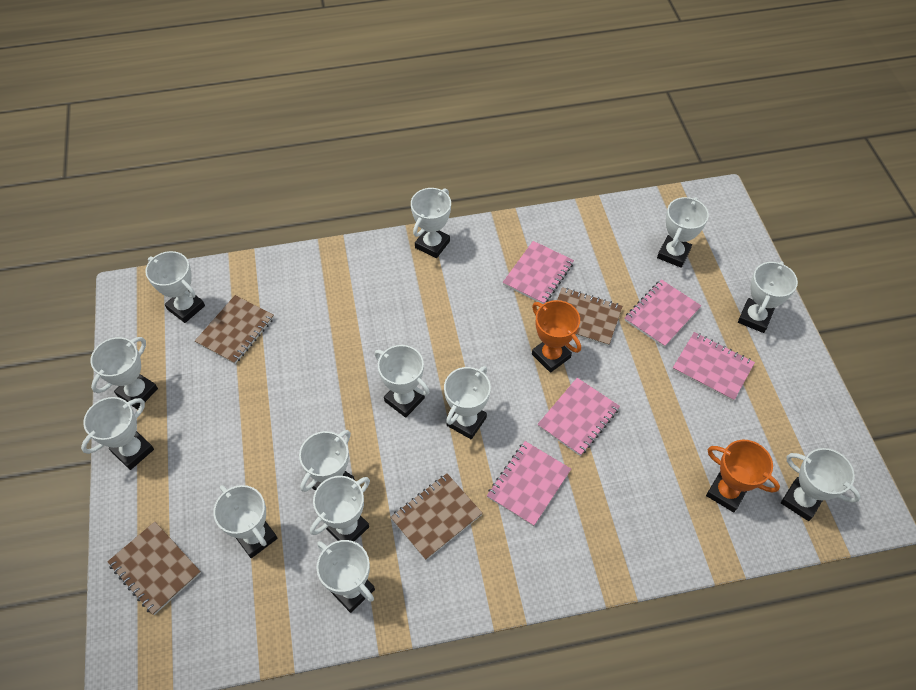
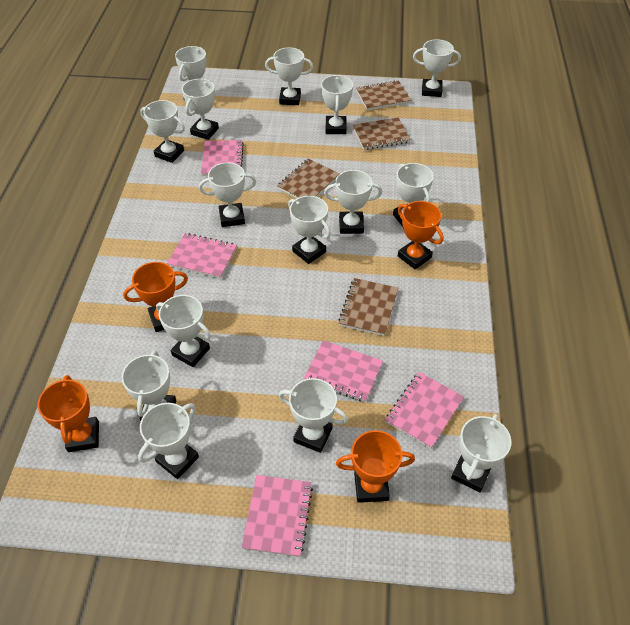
orange trophy: [532,300,581,373] [706,440,780,512] = 2 -> [38,375,99,452] [123,262,188,332] [336,430,415,503] [398,201,444,269] = 4
white trophy: [81,397,154,470] [90,337,158,410] [145,251,205,323] [213,485,278,558] [299,430,355,492] [310,476,370,542] [316,540,375,613] [375,345,429,418] [411,188,451,258] [444,366,491,439] [657,197,709,268] [738,261,798,333] [781,448,861,521] = 13 -> [122,351,176,421] [138,403,199,479] [140,100,185,163] [156,295,211,367] [175,46,206,101] [182,79,219,140] [199,162,256,227] [265,47,313,105] [279,378,348,453] [288,196,331,264] [321,75,353,134] [324,170,382,234] [393,163,434,227] [413,39,461,97] [451,414,511,492] = 15

